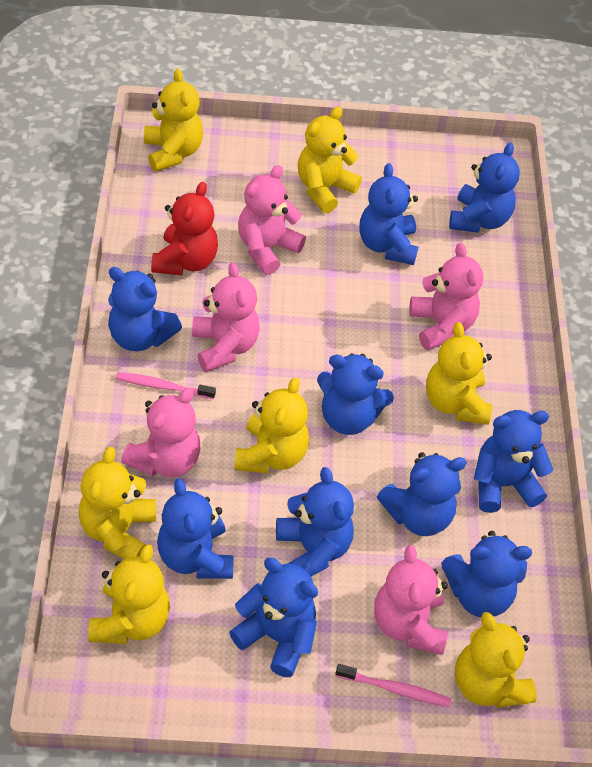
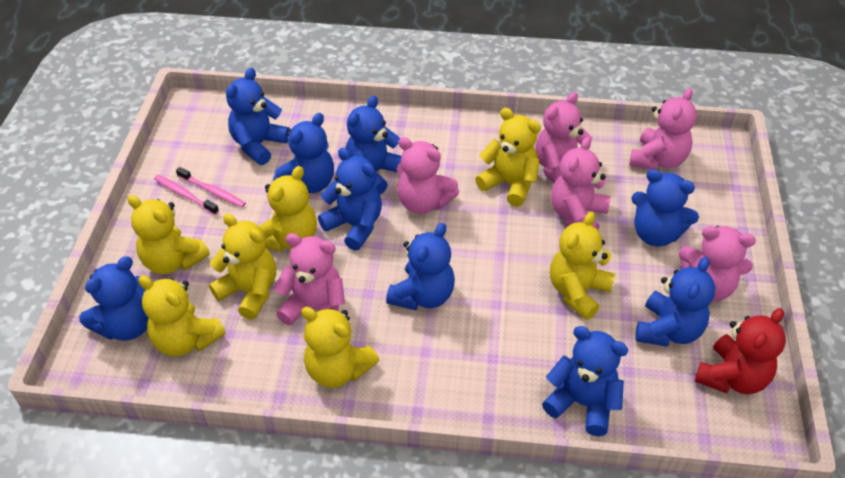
blue teddy bear: [108,267,182,351] [157,478,234,579] [229,558,318,677] [276,467,354,577] [317,353,394,435] [359,163,418,265] [377,452,467,536] [441,531,532,617] [449,142,520,233] [474,410,553,513] = 10 -> [79,256,149,341] [226,68,290,165] [273,113,334,193] [318,148,382,251] [345,96,401,194] [386,223,455,310] [542,326,628,436] [632,169,699,246] [635,257,715,347] = 9
pink teddy bear: [121,388,201,477] [192,262,260,372] [238,165,306,275] [374,545,448,655] [409,243,483,350] = 5 -> [274,233,345,325] [397,137,459,214] [535,92,592,183] [551,137,610,230] [629,88,697,170] [679,226,756,302] = 6

